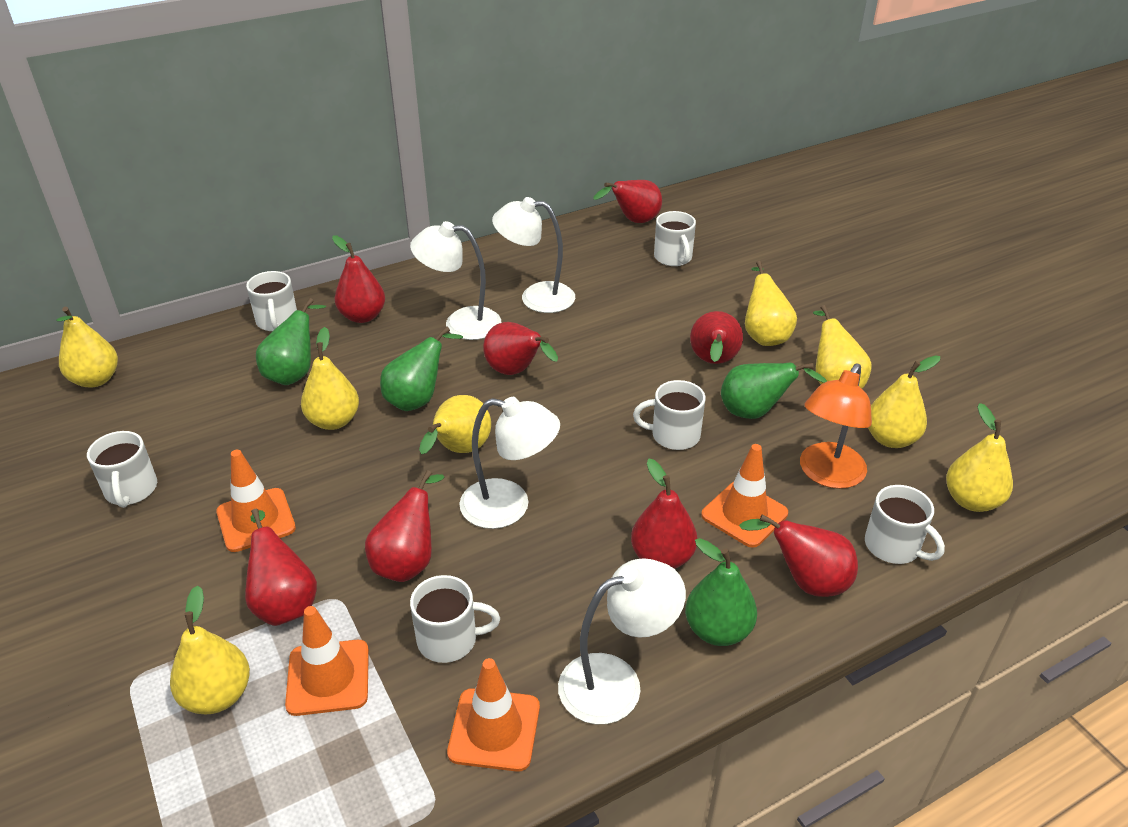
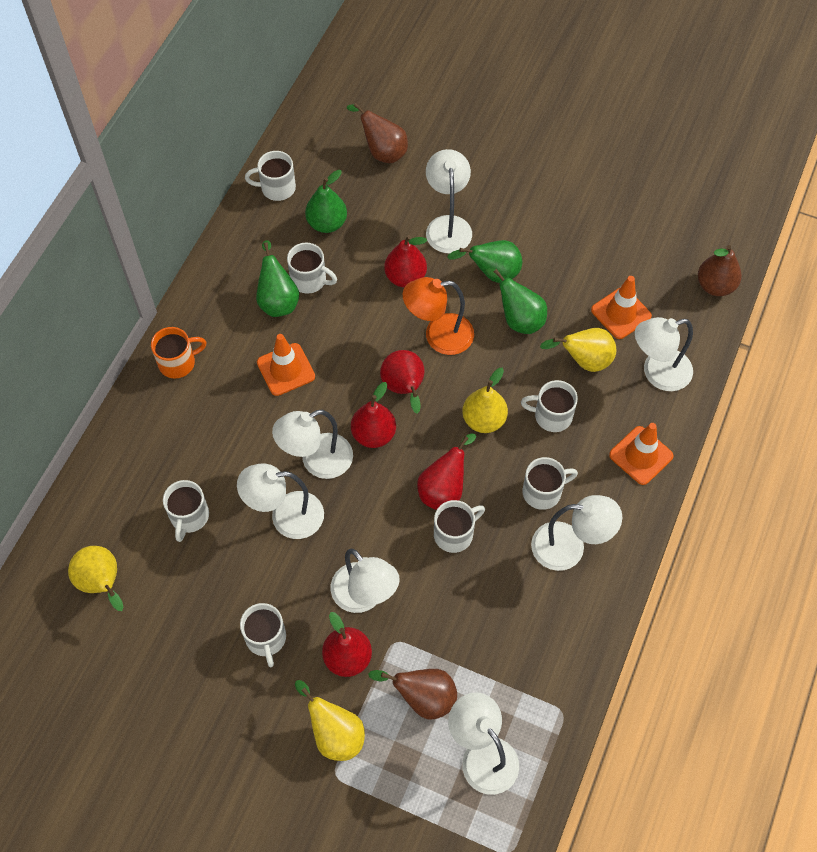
brown pear: none = 0 -> [347,103,408,163] [368,669,457,719] [698,245,742,296] = 3
orange mug: none = 0 -> [151,327,207,378] = 1
orange traffic cone: [216,450,296,552] [285,606,369,716] [447,658,540,772] [701,444,788,548] = 4 -> [257,334,315,396] [591,276,652,339] [609,423,674,485] = 3
red pear: [245,509,317,626] [332,235,385,323] [365,470,445,582] [483,322,558,375] [594,180,662,223] [631,459,697,569] [690,311,743,364] [739,514,858,597] = 8 -> [322,612,372,677] [351,382,396,448] [380,350,425,414] [384,235,427,288] [417,433,476,510] = 5
white lamp: [410,221,501,340] [459,397,560,529] [492,197,575,313] [558,558,686,724] = 4 -> [237,464,324,539] [272,410,353,479] [331,549,400,613] [426,149,472,253] [448,692,519,795] [531,495,622,571] [635,317,693,391] = 7
white mug: [87,431,157,508] [246,271,297,331] [410,575,500,663] [633,380,706,450] [654,211,696,266] [865,485,945,564] = 6 -> [163,480,209,542] [240,603,286,667] [245,151,296,201] [287,243,337,294] [434,500,485,553] [521,380,578,432] [522,457,578,510] = 7
yellow pear: [56,307,118,388] [170,585,250,714] [301,327,359,430] [419,395,491,454] [745,261,797,346] [813,305,872,389] [868,355,940,448] [946,403,1013,512] = 8 -> [68,546,124,611] [295,680,365,761] [462,368,508,433] [540,328,616,372] = 4

